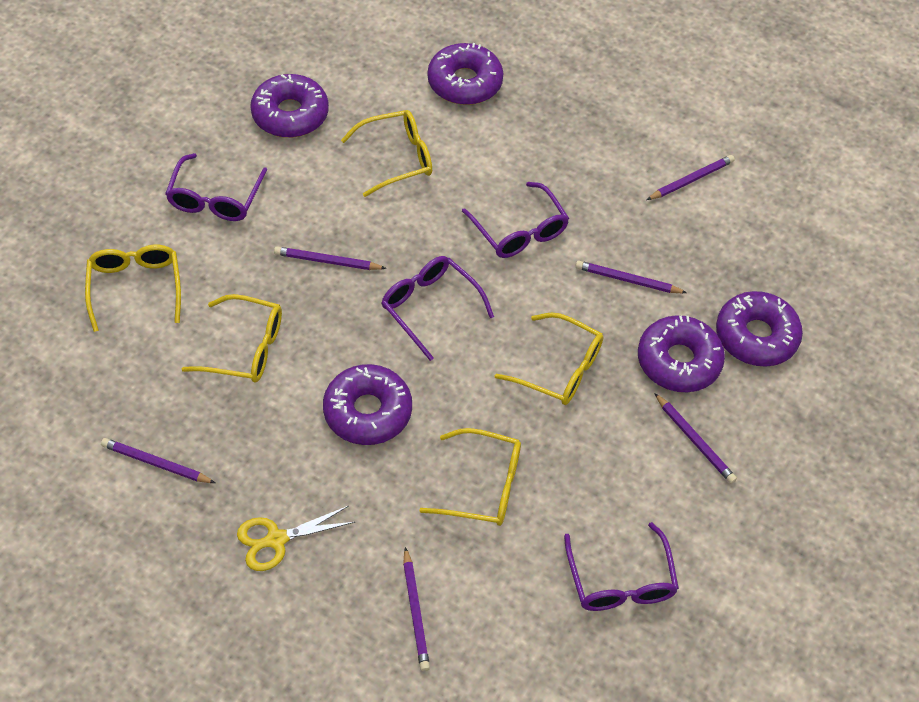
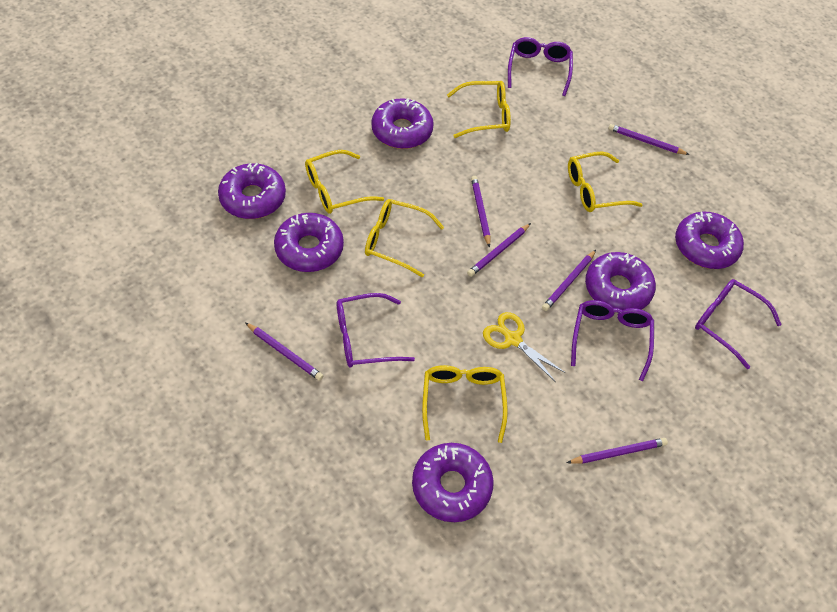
purple donut: [250,74,329,138] [323,364,412,445] [428,43,503,105] [638,315,725,392] [716,291,803,367] = 5 -> [218,163,286,219] [274,213,344,272] [371,98,434,149] [412,443,494,522] [585,252,656,310] [675,212,744,269] = 6

